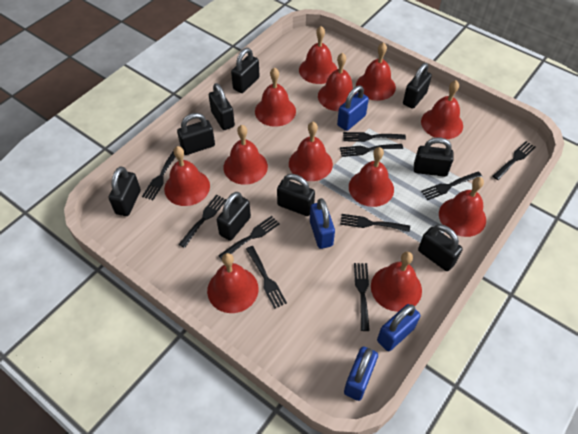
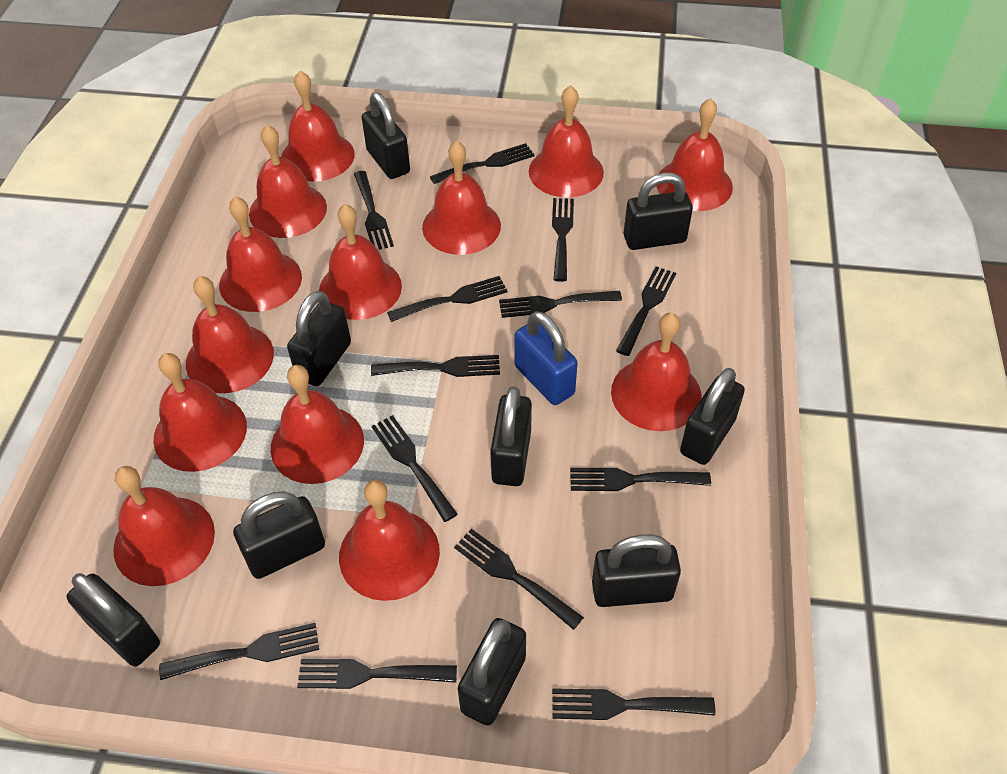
black fork: [142,150,176,200] [179,194,227,248] [218,216,280,260] [246,246,287,309] [340,144,403,157] [340,214,410,232] [343,132,406,142] [354,263,370,331] [421,171,482,200] [493,141,536,180] = 10 -> [159,623,319,680] [297,659,457,689] [354,171,394,250] [371,355,500,377] [371,415,458,522] [387,276,507,322] [430,143,535,184] [454,529,584,630] [499,291,622,318] [552,198,574,282] [552,688,715,720] [570,468,711,491] [616,267,676,356] = 13
blue padlock: [310,198,335,249] [337,86,369,131] [344,347,378,401] [377,304,421,351] = 4 -> [514,311,578,405] = 1
red bell: [164,146,210,206] [207,253,258,313] [223,125,268,185] [255,67,296,127] [289,122,333,181] [299,26,337,84] [318,53,353,111] [349,147,394,207] [356,42,396,101] [371,252,422,312] [421,80,463,139] [439,177,486,237] = 12 -> [113,466,215,586] [153,353,247,472] [186,276,274,393] [219,196,302,312] [249,125,327,238] [271,365,364,484] [281,71,355,182] [319,204,402,320] [339,480,440,601] [422,140,501,255] [529,85,604,198] [611,313,702,431] [657,98,733,211] = 13

